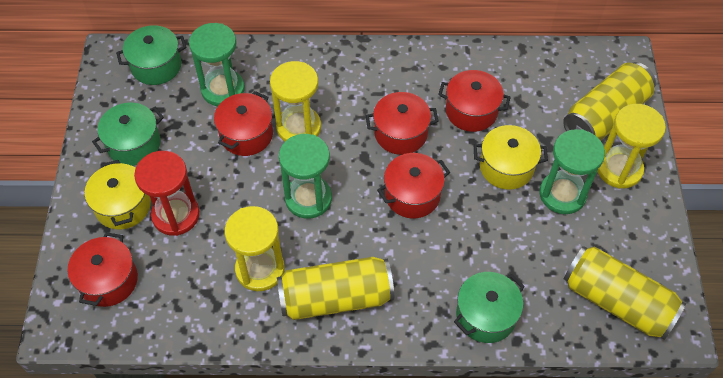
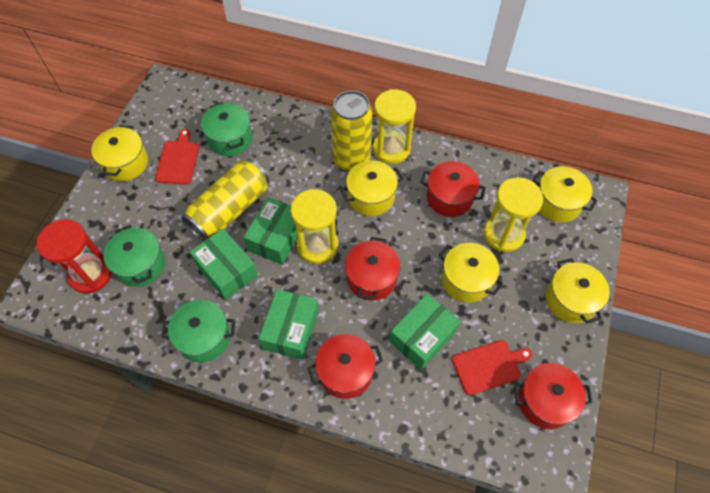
green box: none = 0 -> [190,229,258,300] [244,197,298,265] [259,289,319,360] [389,294,460,370] = 4
green hourglass: [189,23,245,106] [279,134,332,219] [540,129,605,214] = 3 -> none = 0
red cutting board: none = 0 -> [155,129,199,185] [452,340,532,395] = 2
red pot: [68,232,138,307] [214,91,273,156] [365,92,439,155] [377,153,450,218] [438,70,511,132] = 5 -> [308,334,383,399] [345,237,401,301] [420,161,486,217] [514,363,593,429] = 4
yellow can: [277,257,394,320] [563,62,656,141] [564,246,686,340] = 3 -> [181,159,269,242] [331,91,372,172] = 2
yellow pot: [85,160,151,230] [474,125,548,190] = 2 -> [91,125,148,181] [340,160,403,216] [439,243,504,303] [533,166,598,223] [546,258,610,324] = 5

